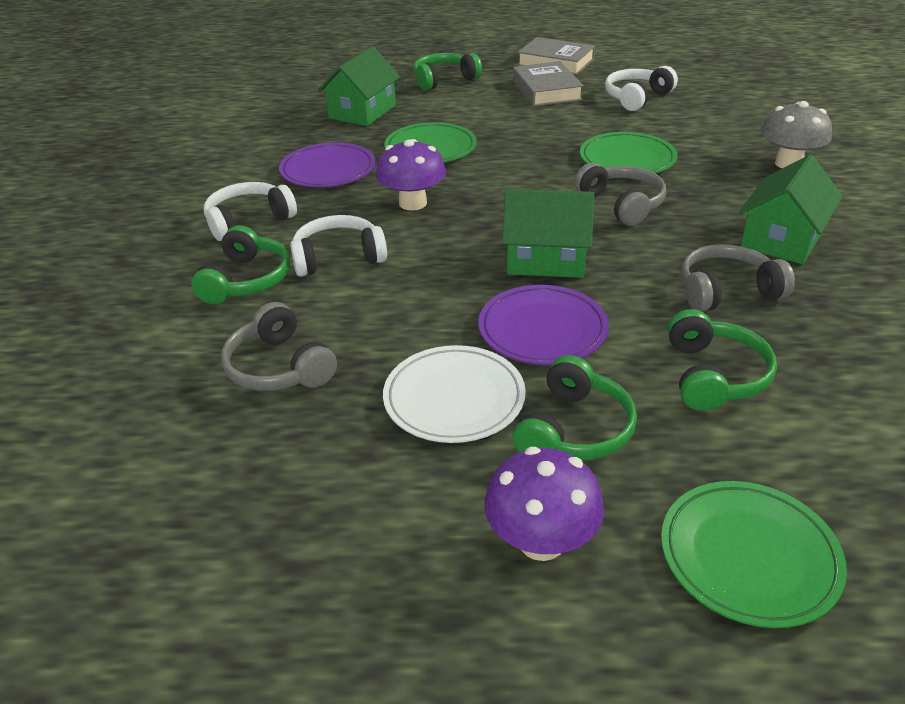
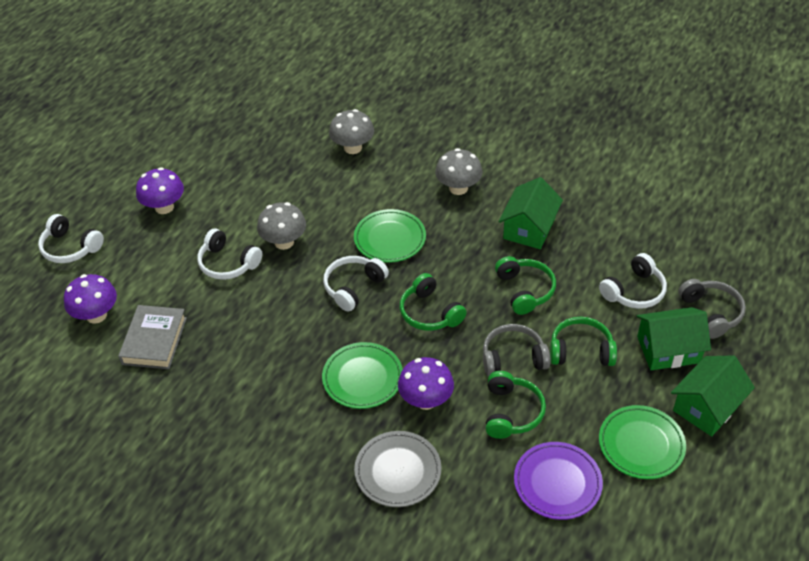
grey book: [513,61,584,107] [517,37,595,75] = 2 -> [118,305,187,369] = 1
grey headphones: [221,302,337,391] [575,163,666,226] [681,244,795,312] = 3 -> [483,324,551,376] [678,279,746,339] = 2
grey mushroom: [761,101,832,168] = 1 -> [257,202,306,250] [329,109,374,154] [435,148,483,195] = 3
grey plate: none = 0 -> [354,431,441,507] = 1
purple mushroom: [376,139,446,211] [484,447,604,561] = 2 -> [64,274,117,324] [136,167,184,214] [398,357,454,410] = 3
purple plate: [279,142,375,188] [478,285,609,365] = 2 -> [514,442,603,520] = 1
white headphones: [204,182,297,241] [290,215,387,277] [605,66,678,111] = 3 -> [38,214,104,263] [197,228,263,280] [323,256,389,312] [599,253,667,309] = 4
white plate: [383,345,526,443] = 1 -> none = 0

